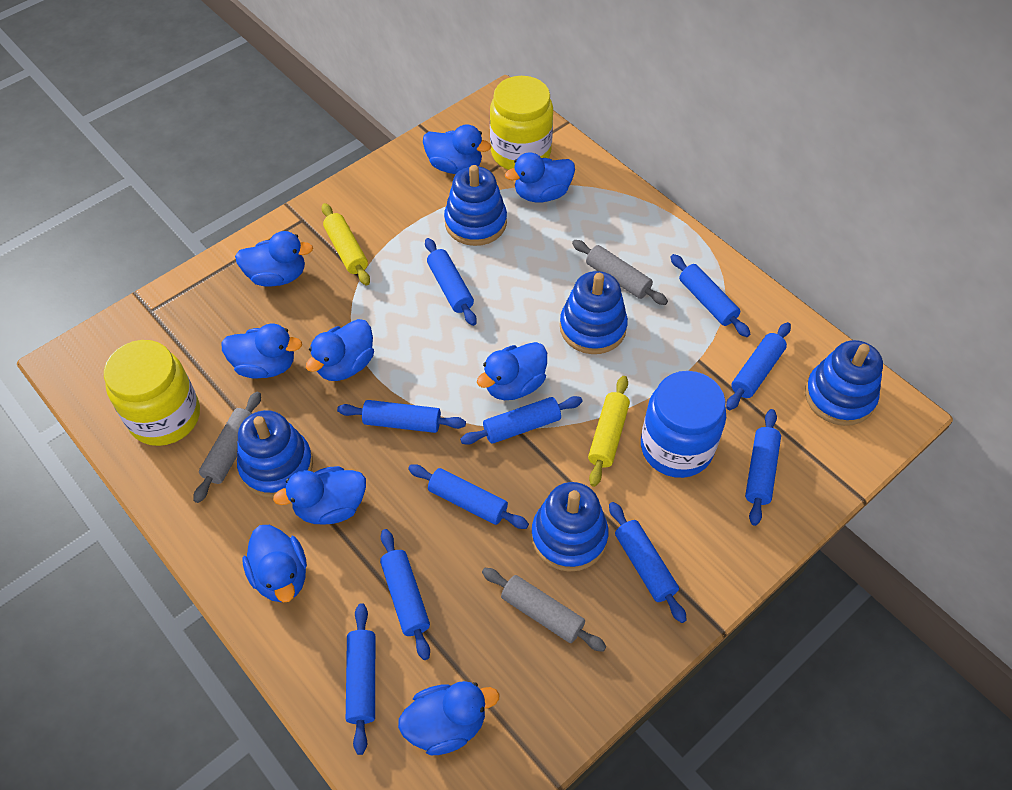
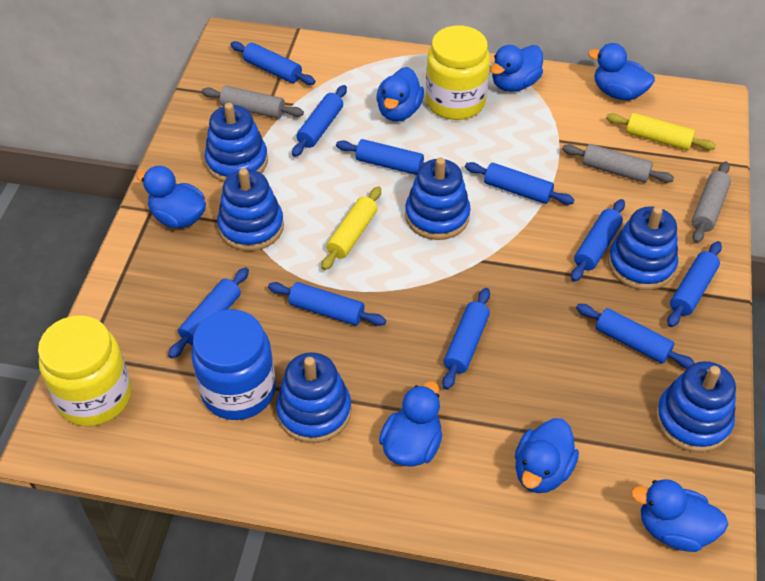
blue duck: [221,324,302,379] [235,231,313,287] [242,525,307,602] [273,466,366,524] [306,319,374,381] [398,681,499,755] [423,124,491,174] [477,342,547,400] [505,152,575,202] = 9 -> [137,166,206,228] [377,67,424,121] [379,381,442,467] [490,45,543,92] [515,418,579,493] [588,43,655,101] [631,479,728,552] = 7
blue stacking toy: [237,410,313,498] [444,165,507,246] [531,482,609,572] [560,271,628,354] [805,340,883,426] = 5 -> [205,103,268,182] [217,168,284,251] [276,352,351,443] [405,157,471,240] [608,206,678,290] [656,361,736,452] = 6

